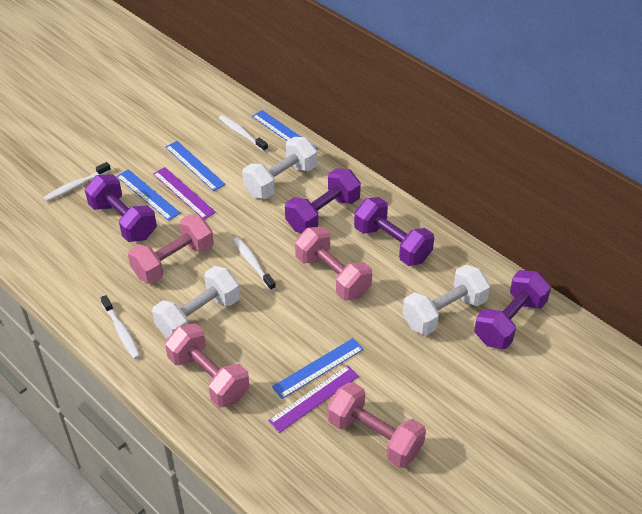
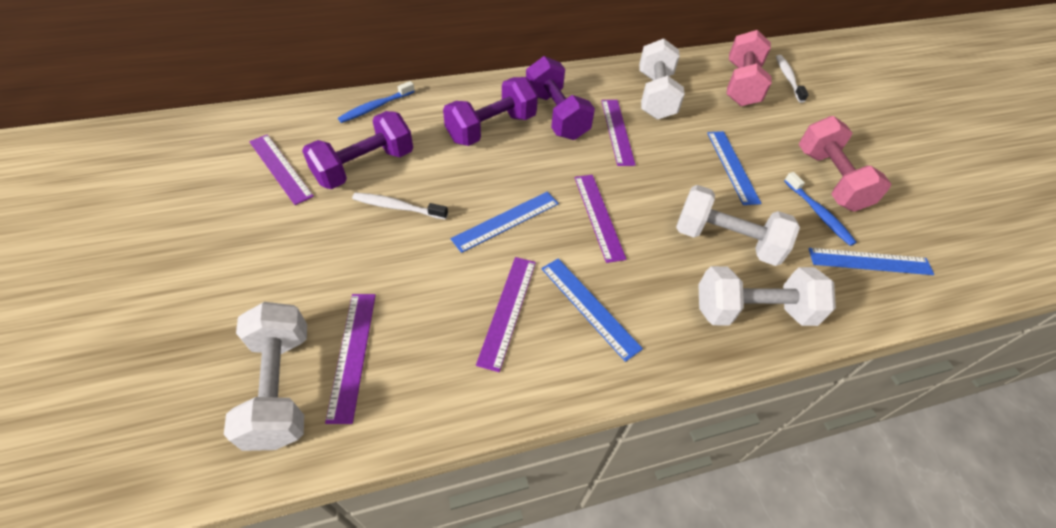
blue toothbrush: none = 0 -> [338,81,415,123] [784,172,857,246] = 2
pink dumbbell: [128,214,214,284] [165,323,250,407] [295,227,372,301] [327,382,426,468] = 4 -> [727,30,772,106] [799,116,891,212] = 2
purple dumbbell: [85,174,157,242] [285,168,361,233] [354,197,434,266] [474,270,551,349] = 4 -> [302,111,413,189] [443,77,538,146] [526,56,595,140] = 3
purple ruler: [153,167,216,219] [268,365,359,433] = 2 -> [249,134,314,205] [325,294,376,424] [476,257,536,372] [575,175,626,263] [601,100,636,166] = 5
white dumbbell: [152,266,240,339] [242,137,317,199] [402,265,490,335] = 3 -> [224,302,307,451] [639,38,685,120] [676,185,800,266] [699,266,836,326] = 4
white toothbrush: [44,162,111,202] [101,295,140,359] [219,115,268,152] [233,237,276,291] = 4 -> [352,193,448,220] [776,55,809,103] = 2

